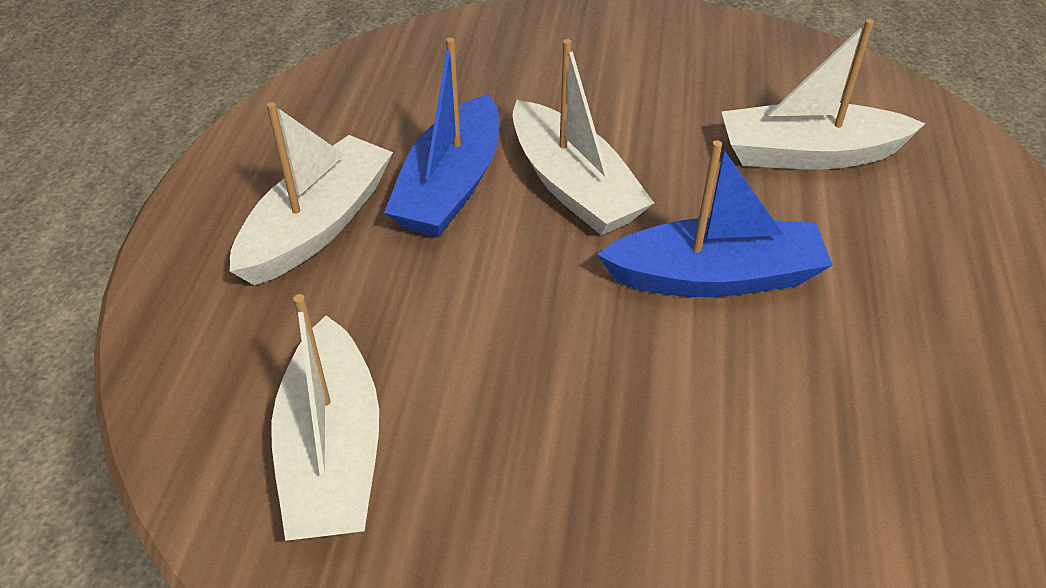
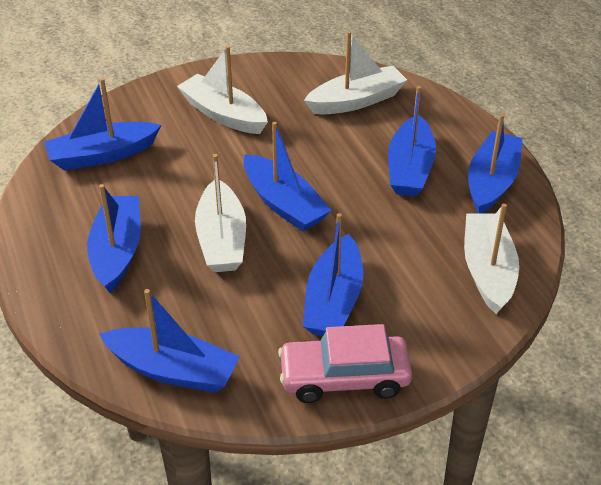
blue boat: [384,38,499,238] [597,140,833,297] = 2 -> [44,78,161,170] [87,184,141,293] [99,289,240,393] [244,122,332,231] [303,213,364,336] [388,86,436,197] [468,114,523,213] = 7
pink car: none = 0 -> [278,324,412,403] = 1

